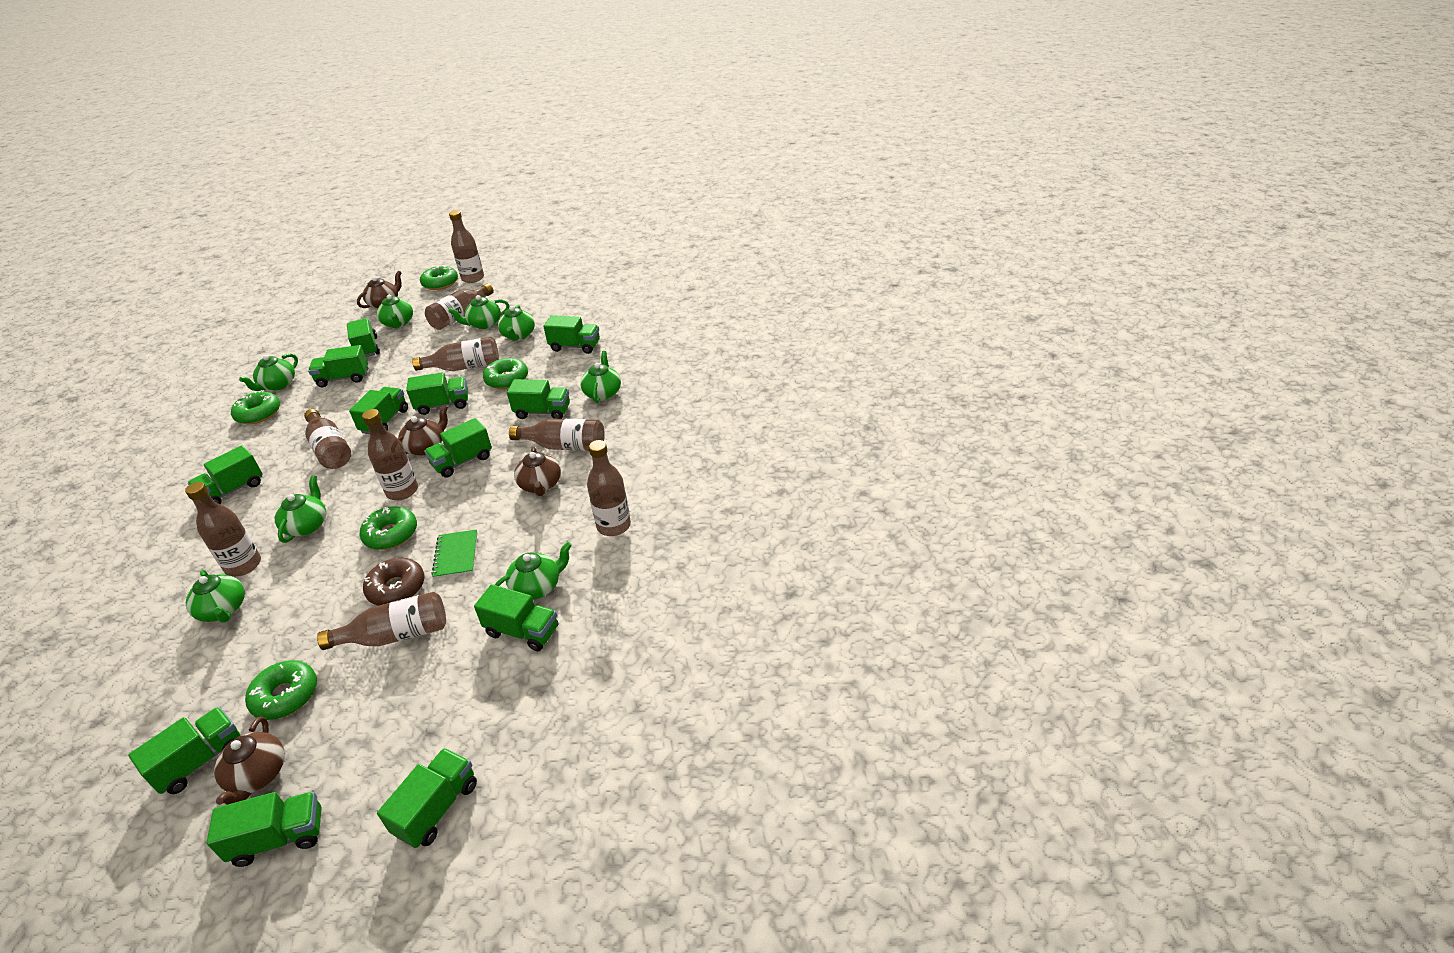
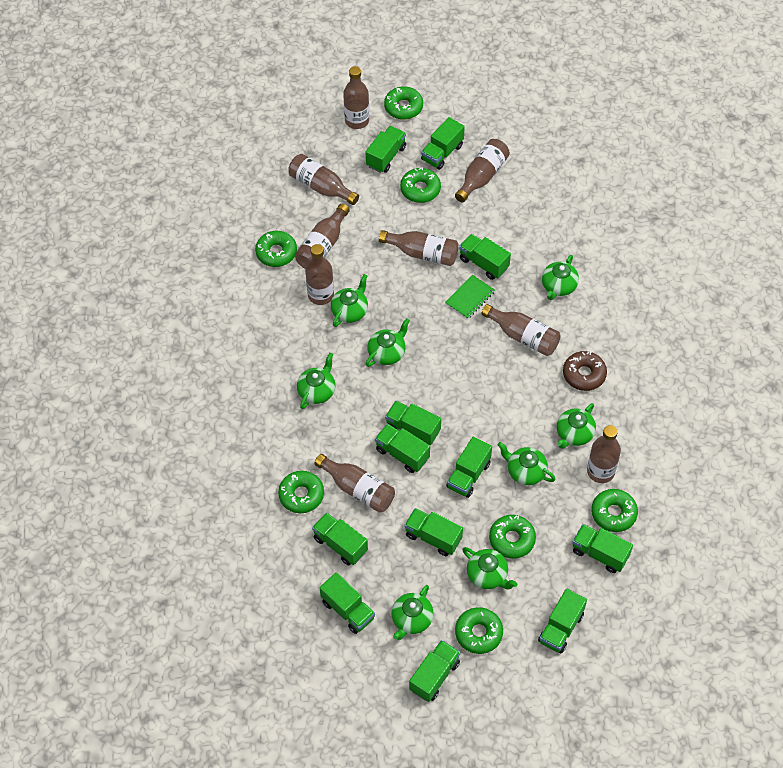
brown teapot: [214,716,285,805] [357,271,402,309] [398,405,448,456] [514,446,561,496] = 4 -> none = 0
green donut: [231,390,280,424] [245,660,317,720] [359,506,417,550] [420,265,458,290] [483,358,528,389] = 5 -> [255,231,297,267] [278,471,324,513] [384,87,423,120] [400,167,441,203] [455,607,503,654] [489,515,536,559] [591,489,638,532] = 7

